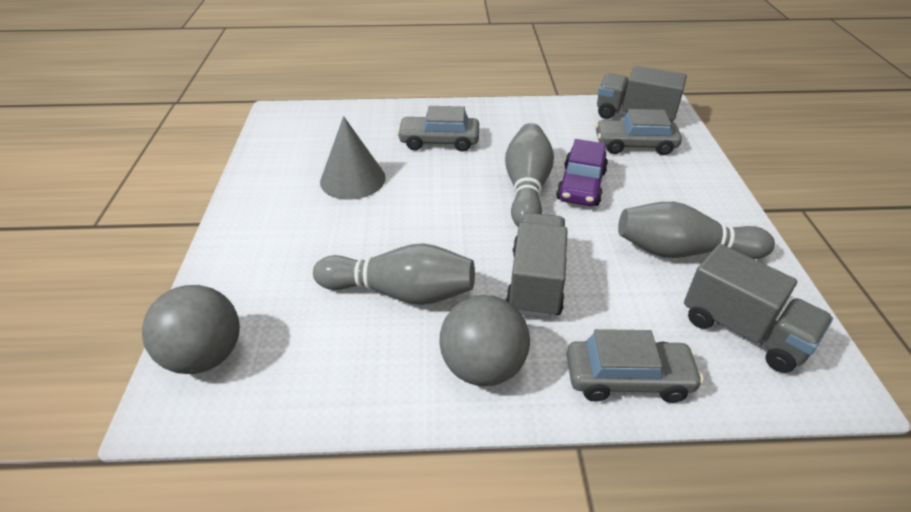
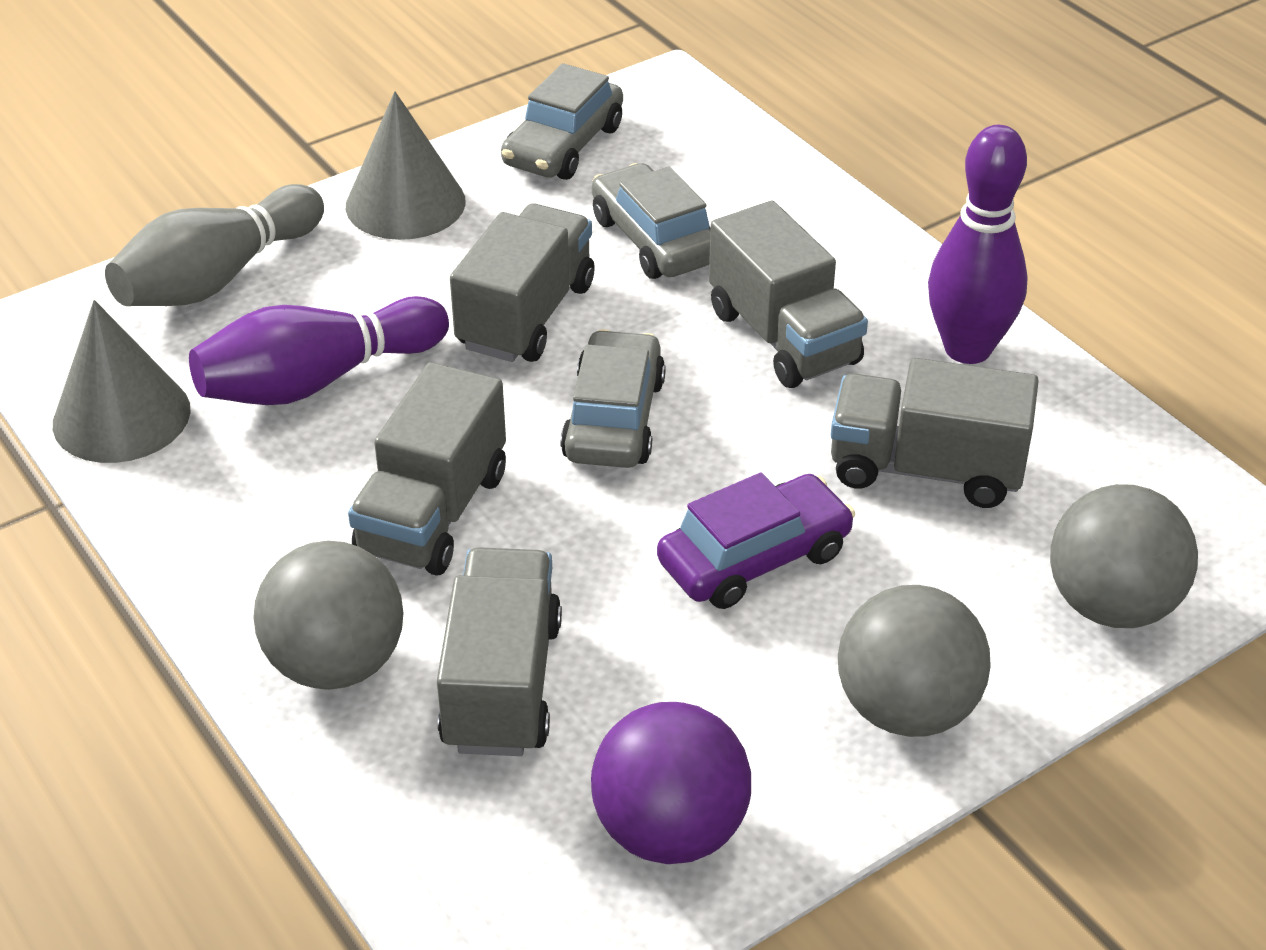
grey ball: [142,285,240,374] [439,295,530,386] = 2 -> [253,541,403,690] [838,585,991,737] [1050,484,1198,628] = 3
grey bowling pin: [313,243,475,305] [505,123,554,227] [618,202,775,259] = 3 -> [105,184,324,306] = 1
grey cone: [320,116,386,200] = 1 -> [53,300,191,463] [346,91,466,240] = 2
grey truck: [506,213,568,318] [597,66,687,122] [684,244,833,373] = 3 -> [348,362,506,576] [437,547,562,756] [450,204,595,362] [709,201,868,388] [831,358,1039,508] = 5
purple ball: none = 0 -> [591,702,751,864] = 1
purple bowling pin: none = 0 -> [189,296,449,405] [928,125,1028,364] = 2

